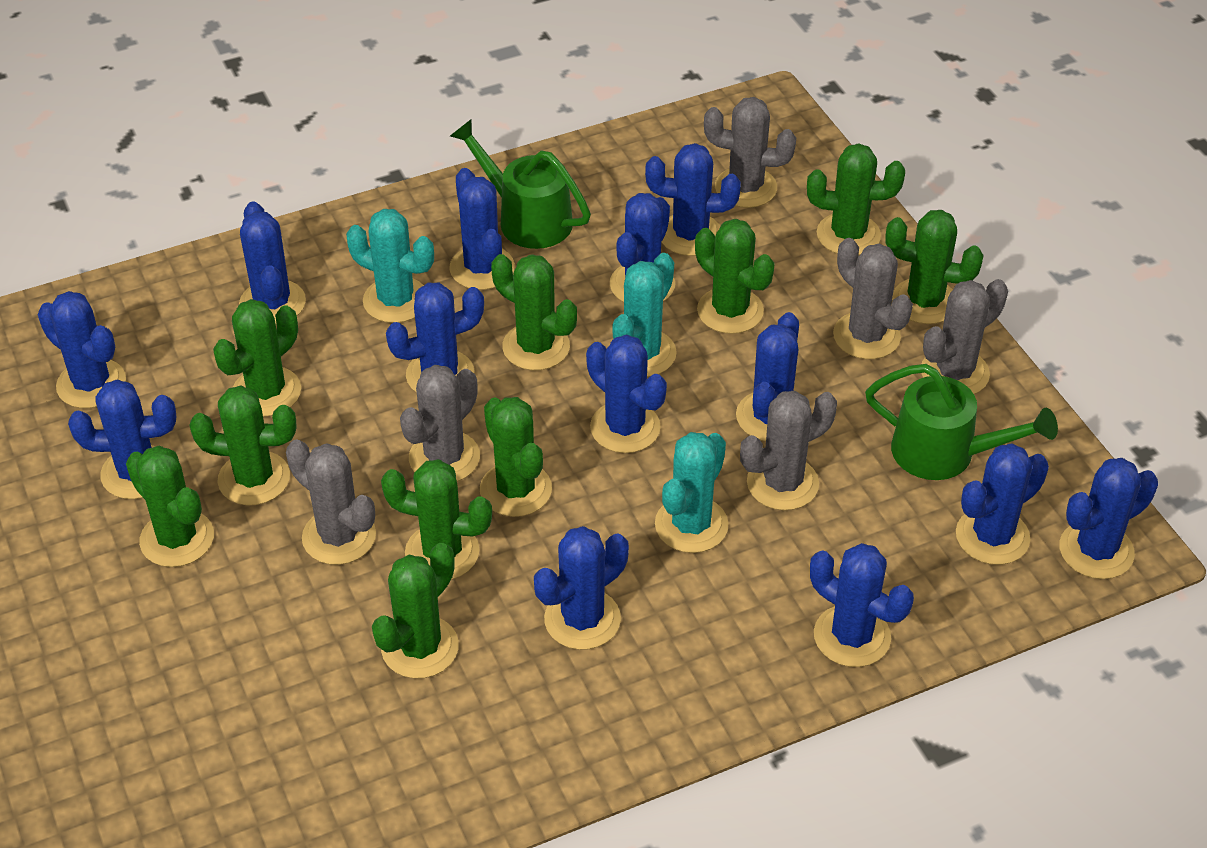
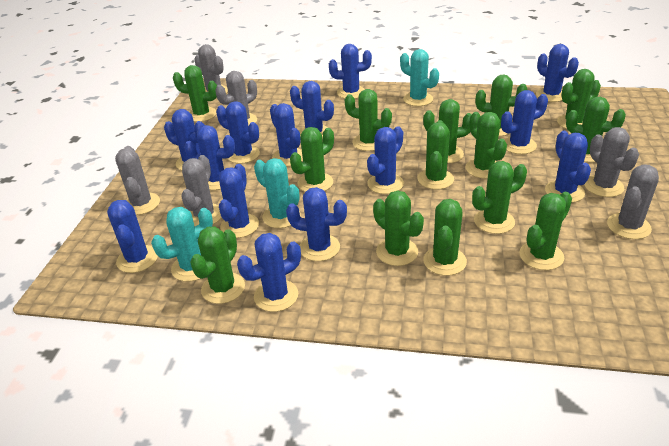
blue cactus: [38,291,126,408] [68,380,176,499] [239,201,306,325] [386,283,484,393] [449,168,515,290] [534,526,629,650] [586,335,667,453] [610,193,675,302] [645,143,741,256] [736,312,799,441] [810,543,914,667] [956,443,1049,565] [1059,458,1158,579] = 13 -> [107,200,158,273] [164,109,205,170] [184,125,235,190] [216,101,260,164] [219,164,259,238] [237,233,301,312] [270,103,303,166] [286,187,347,261] [290,81,334,138] [329,44,372,99] [367,126,404,194] [501,90,548,154] [536,44,579,102] [545,131,591,203] = 14
green cactus: [126,446,214,567] [189,385,296,506] [213,299,301,417] [372,543,459,679] [381,459,492,580] [480,397,552,517] [491,254,577,370] [695,219,775,334] [807,143,905,255] [885,210,984,324] = 10 -> [173,65,217,122] [190,226,245,304] [290,127,334,192] [345,89,392,151] [373,191,424,266] [418,120,454,190] [423,99,472,164] [423,199,467,276] [466,112,507,179] [472,161,527,234] [476,74,528,136] [519,192,572,270] [557,69,601,129] [566,97,626,162] = 14
green watering can: [450,119,591,249] [865,364,1058,480] = 2 -> none = 0

